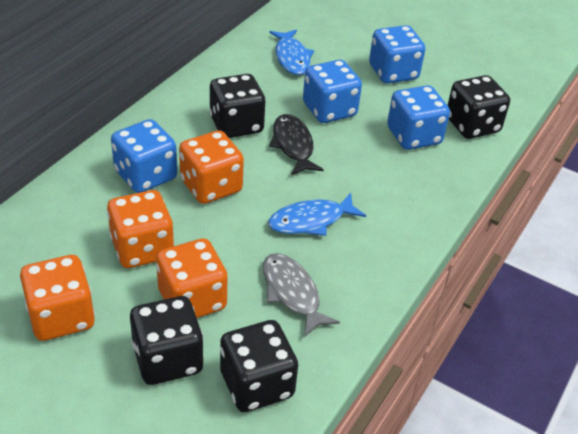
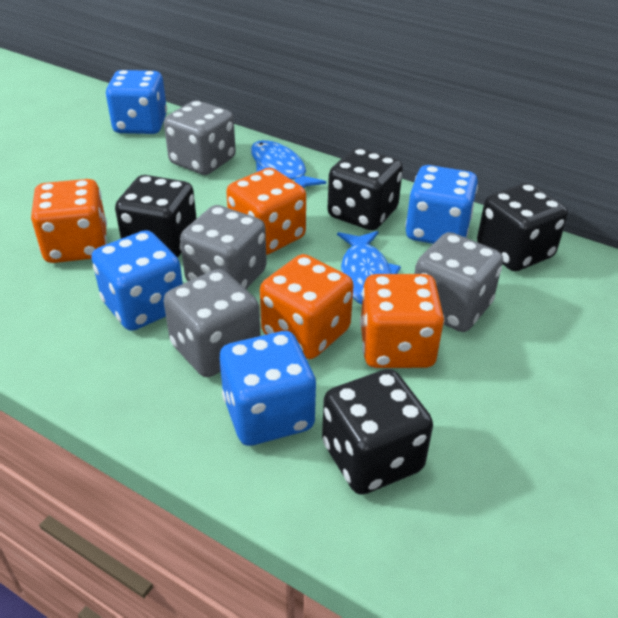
black fish: [269,114,324,175] = 1 -> none = 0
grey dice: none = 0 -> [164,100,236,175] [164,269,261,377] [180,205,267,289] [414,232,503,332] = 4
grey fish: [263,253,340,337] = 1 -> none = 0

